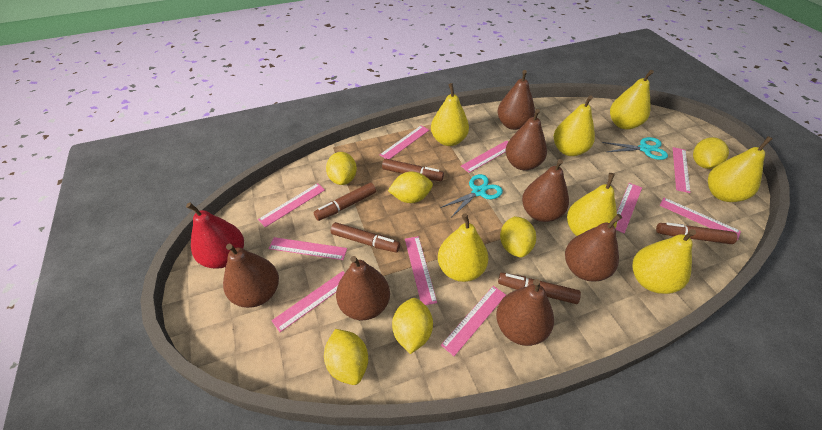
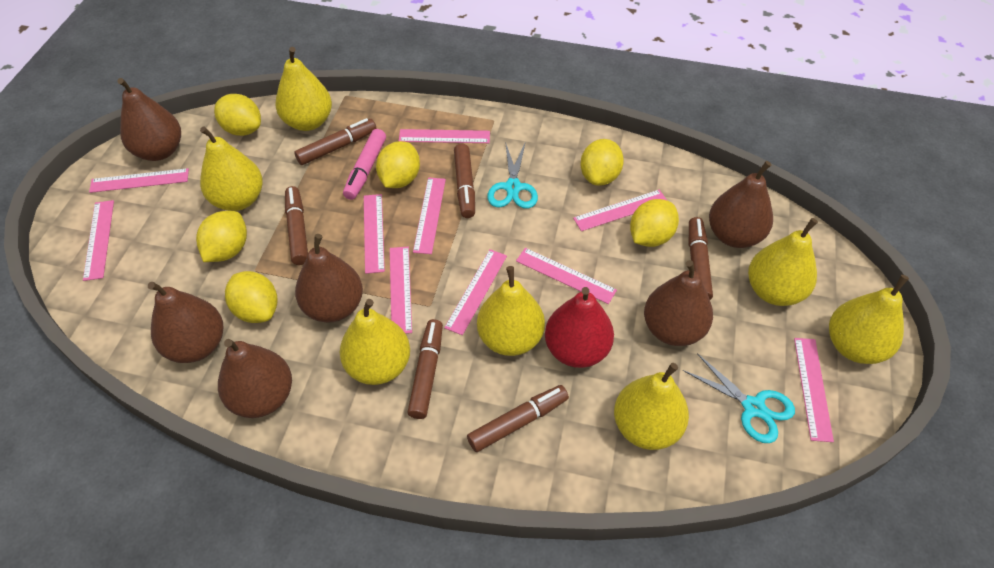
brown marker: [314,183,376,221] [331,222,400,253] [382,159,444,181] [498,273,581,304] [656,223,737,244] = 5 -> [285,186,308,265] [294,118,376,165] [407,319,443,419] [454,144,475,218] [467,385,569,452] [689,217,713,300] = 6
brown pear: [223,244,279,308] [336,256,390,320] [496,279,554,346] [497,70,535,130] [505,109,547,171] [522,159,569,222] [565,214,622,281] = 7 -> [117,78,181,161] [148,282,223,363] [218,339,292,418] [295,234,363,323] [644,260,713,346] [709,161,773,248] = 6
pink marker: none = 0 -> [343,129,386,200] = 1

